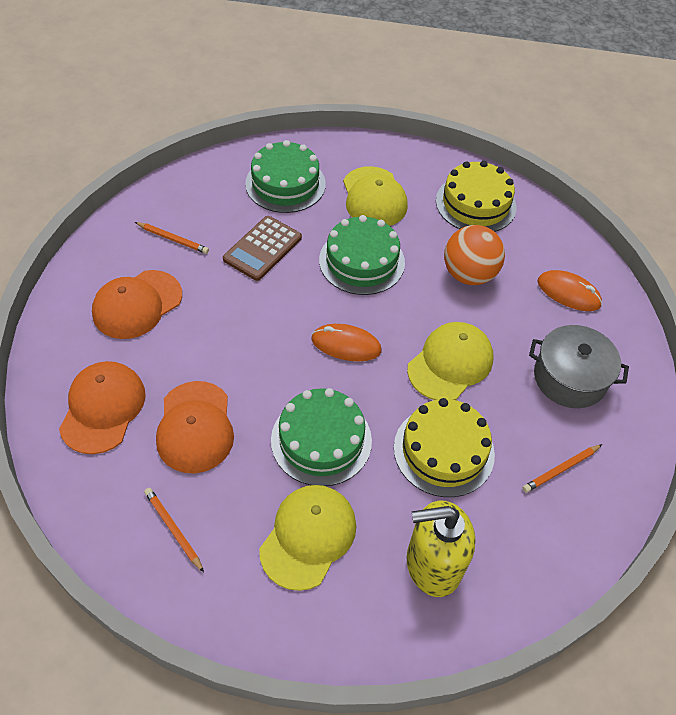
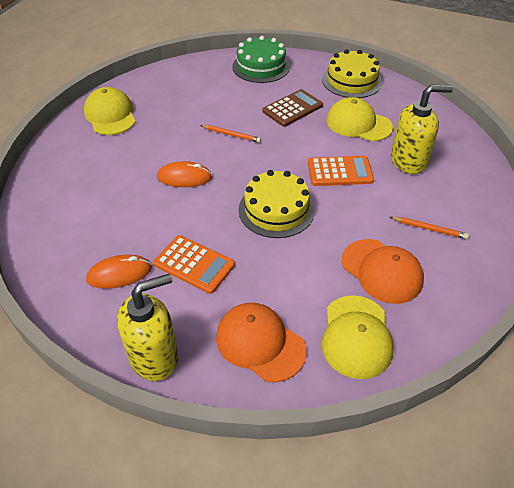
green cake: [245,140,326,213] [271,388,372,486] [319,215,405,295] = 3 -> [232,36,290,83] = 1
grey pot: [529,325,629,408] = 1 -> none = 0
orange ball: [444,225,505,285] = 1 -> none = 0
orange calculator: none = 0 -> [153,235,235,294] [308,156,374,186] = 2
orange cap: [59,361,146,454] [92,270,182,339] [156,381,234,473] = 3 -> [216,303,307,382] [342,239,424,304] = 2
orange pencil: [135,222,209,254] [144,488,204,572] [523,444,602,493] = 3 -> [200,125,261,143] [390,217,469,239] = 2
yellow soap dispenser: [407,500,475,597] = 1 -> [117,274,178,381] [391,85,453,174] = 2

